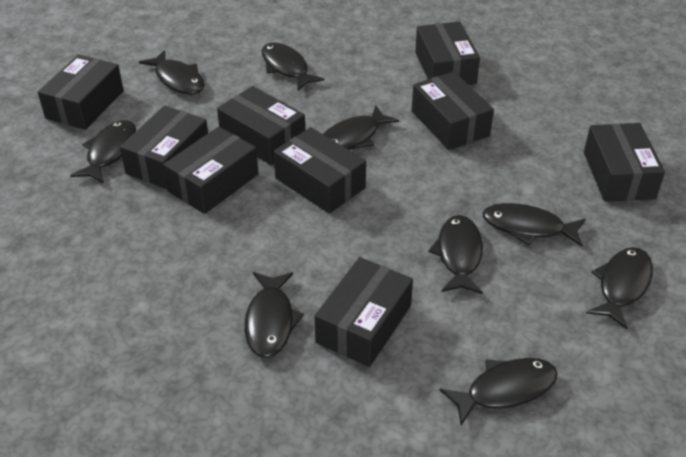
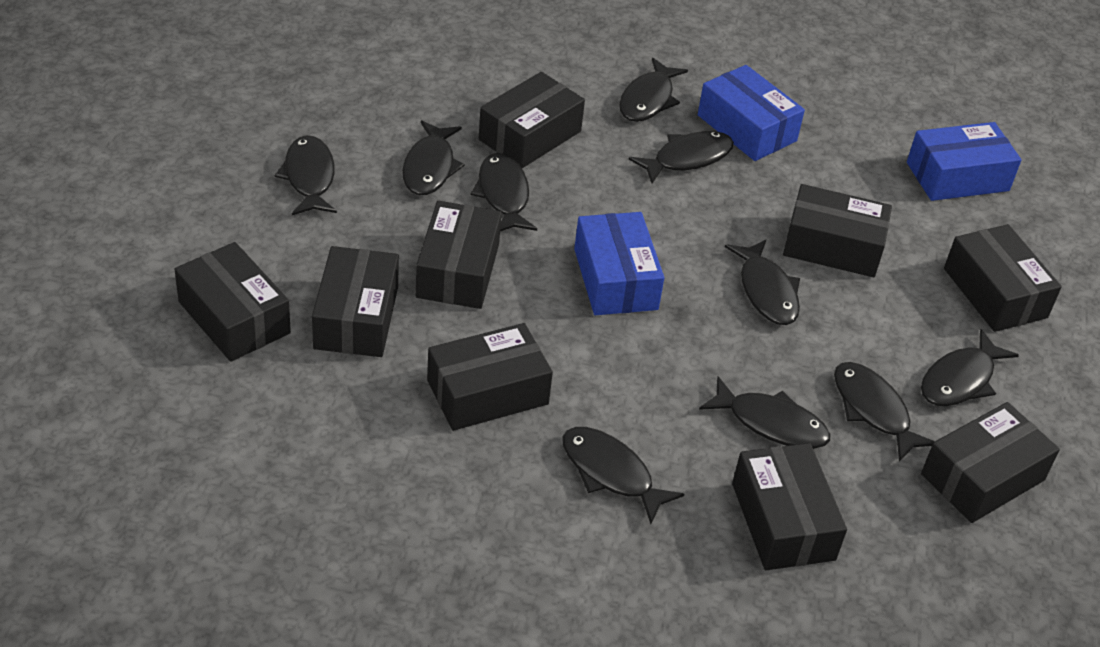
black fish: [70,120,136,183] [139,50,205,94] [245,272,304,358] [262,42,325,90] [323,106,399,150] [428,215,483,294] [439,358,558,426] [482,203,586,246] [586,247,653,329] = 9 -> [275,135,337,215] [402,120,465,195] [471,153,537,231] [562,427,684,524] [619,58,688,122] [629,131,734,183] [699,376,830,449] [725,240,800,325] [834,362,935,462] [921,329,1019,406] = 10
blue box: none = 0 -> [574,212,664,315] [698,65,805,161] [907,122,1022,201] = 3

